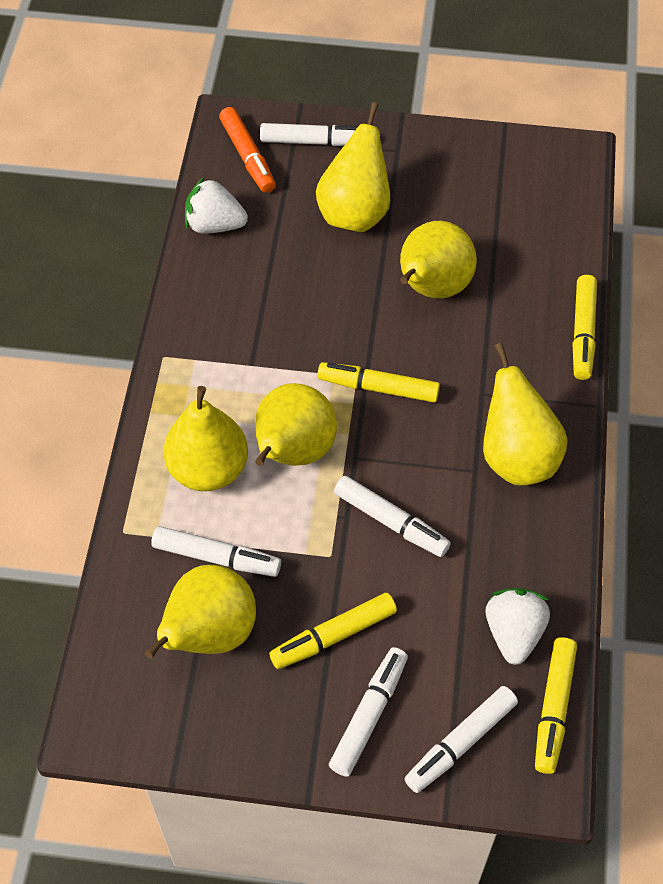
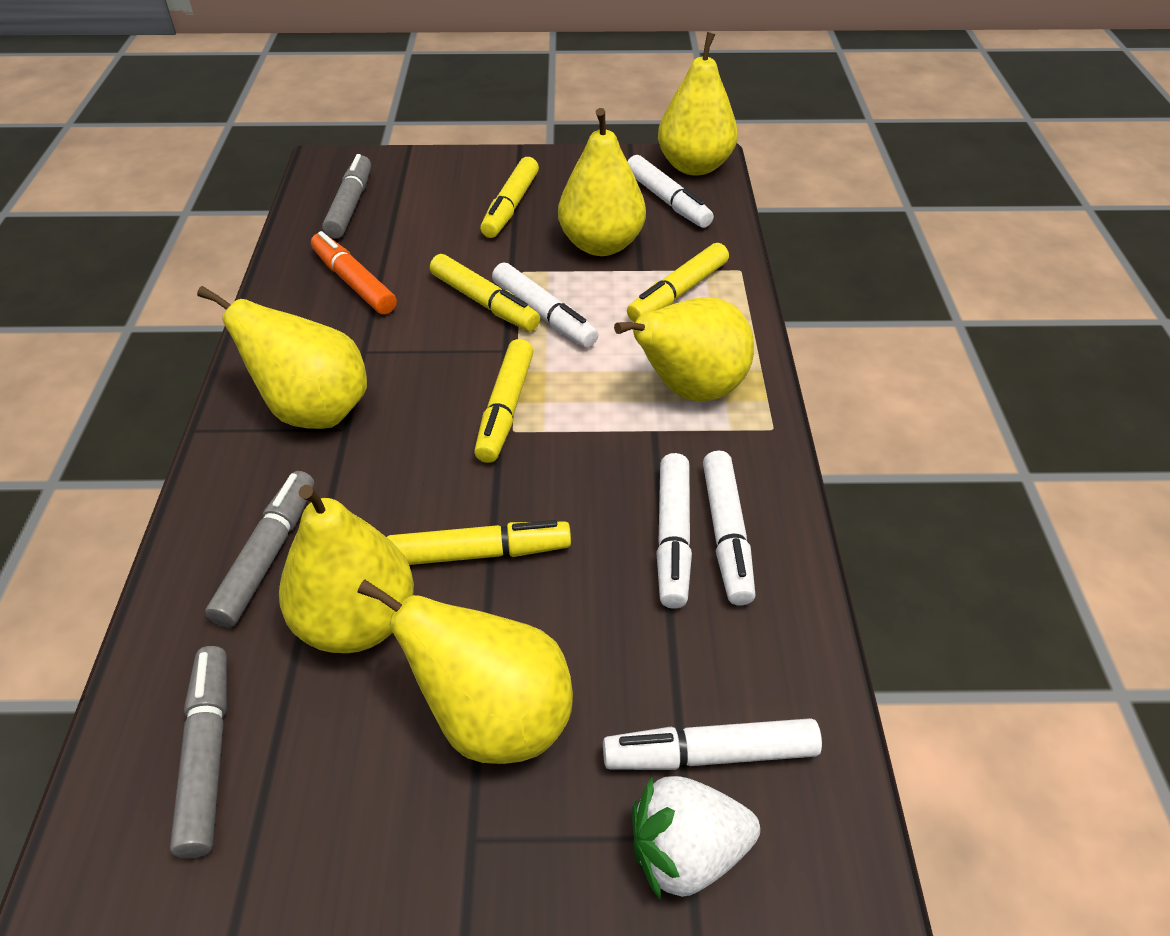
grey marker: none = 0 -> [170,646,227,859] [205,471,314,627] [322,154,371,239] = 3
white strawberry: [185,177,248,234] [485,588,550,665] = 2 -> [632,776,760,901] = 1
yellow marker: [269,593,397,669] [317,362,440,402] [535,637,577,774] [572,275,597,380] = 4 -> [387,520,571,565] [430,254,540,331] [474,339,534,463] [480,157,539,238] [627,243,729,322] = 5

